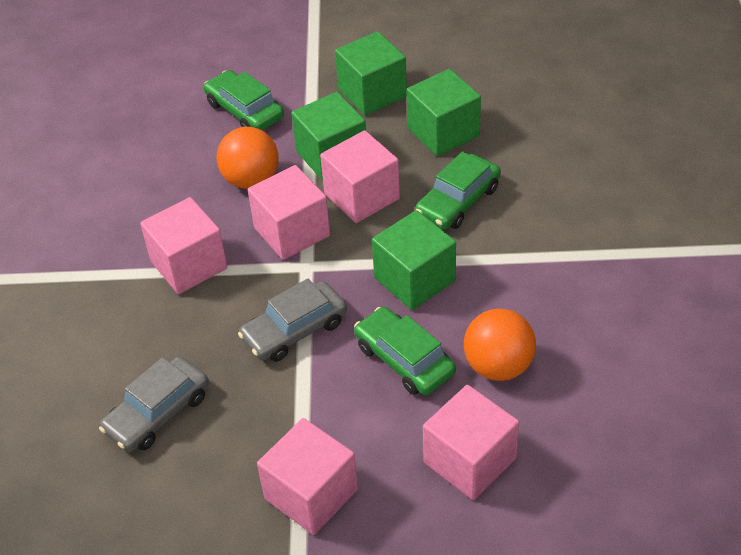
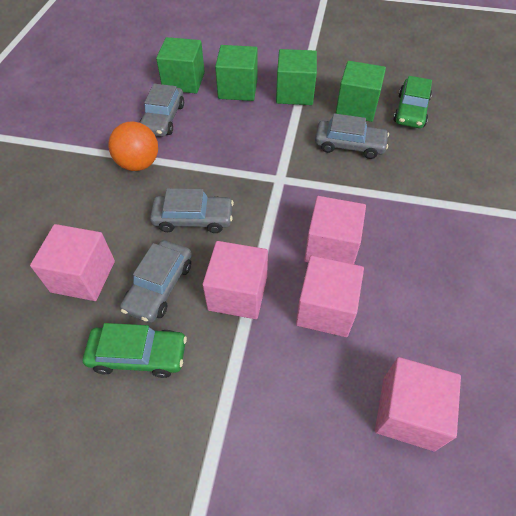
green car: [204,70,284,131] [354,307,456,395] [415,151,501,229] = 3 -> [83,323,187,378] [393,76,432,128] = 2
grey car: [99,356,209,452] [238,279,347,362] = 2 -> [120,240,192,323] [139,84,184,137] [150,188,234,233] [315,113,389,159] = 4
orange ball: [216,127,279,189] [464,309,536,381] = 2 -> [108,122,158,171] = 1

